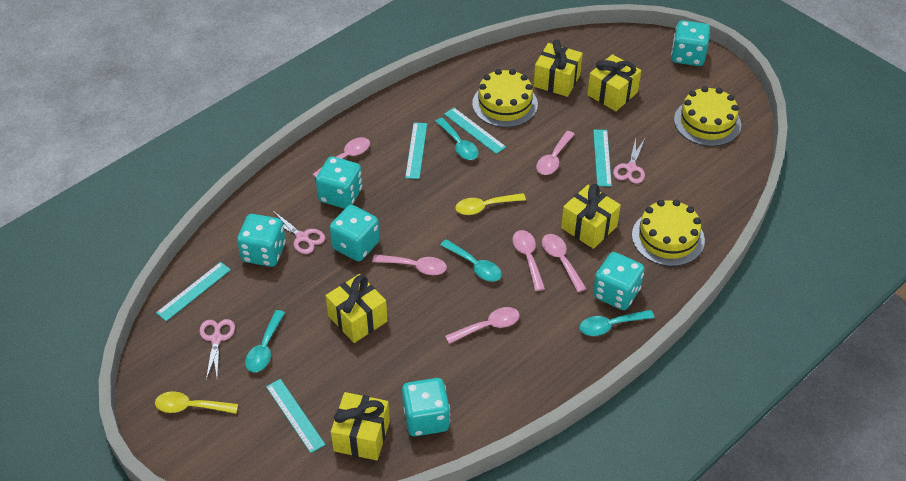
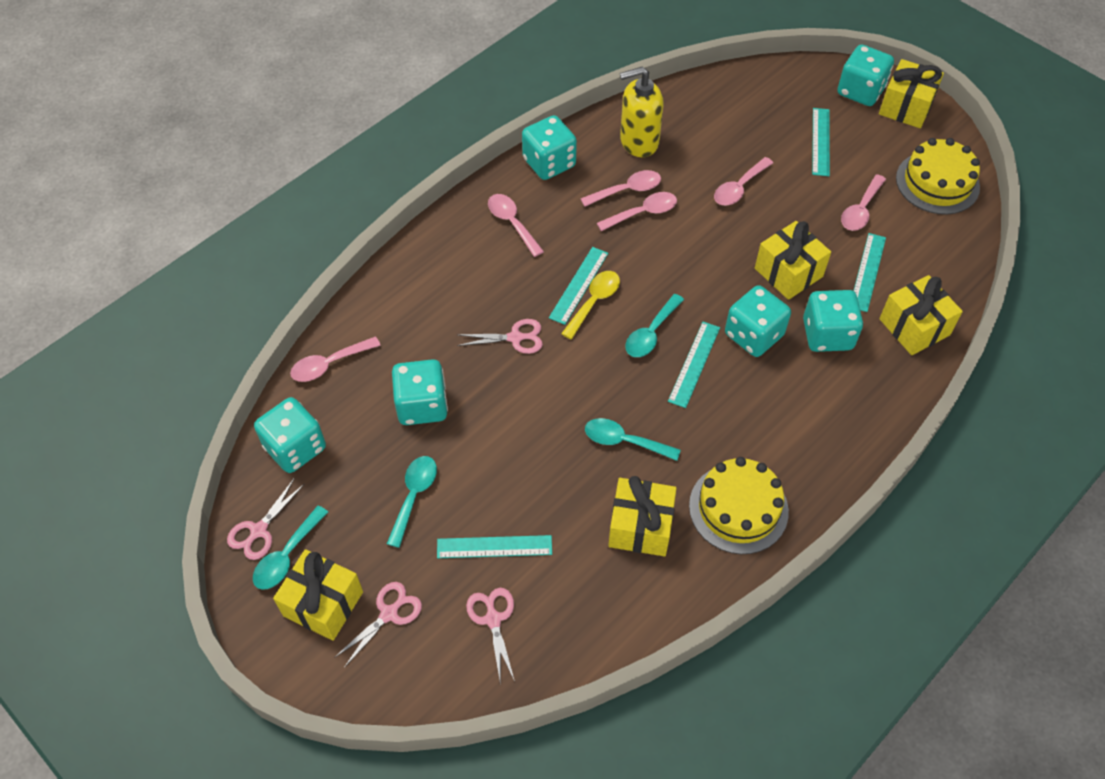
pink scissors: [200,319,235,380] [273,211,325,254] [613,138,645,184] = 3 -> [227,479,304,560] [334,582,422,668] [457,319,543,354] [466,588,515,685] = 4
yellow cake: [472,69,538,127] [632,200,705,266] [674,86,741,146] = 3 -> [689,457,789,554] [896,138,980,215] = 2
yellow soap dispenser: none = 0 -> [620,67,664,157] = 1
yellow spoon: [155,391,238,414] [455,193,526,215] = 2 -> [561,271,620,339] = 1

